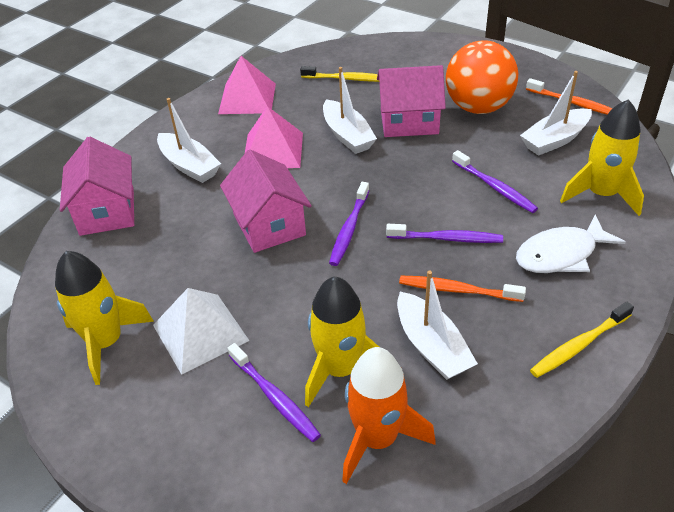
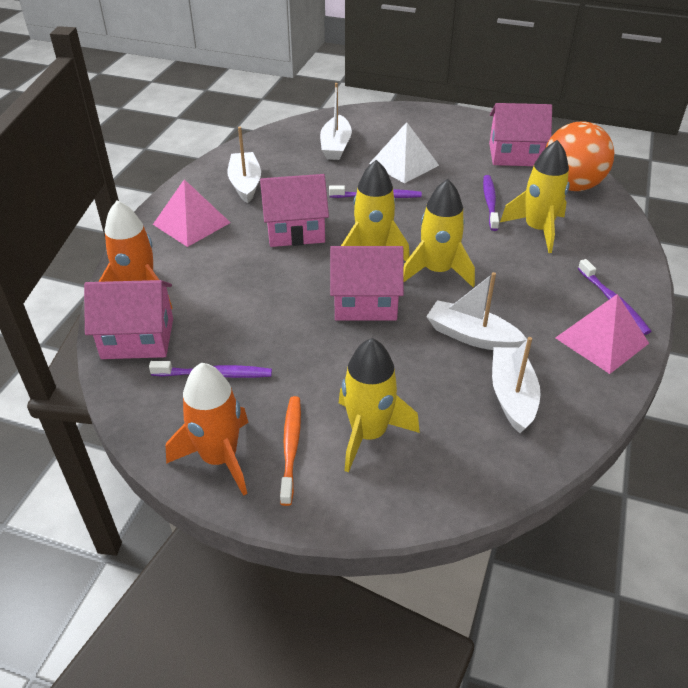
orange rocket: [342,347,436,484] = 1 -> [98,200,172,309] [166,363,249,496] = 2
orange toothbrush: [399,276,526,302] [526,78,613,115] = 2 -> [280,396,301,506] = 1
pink house: [60,136,134,236] [220,149,312,253] [377,65,446,137] = 3 -> [84,280,173,359] [260,174,329,247] [330,246,404,321] [489,103,552,166] = 4
white fish: [516,214,626,273] = 1 -> none = 0
yellow rocket: [55,251,154,385] [305,276,379,407] [560,99,644,216] = 3 -> [339,338,420,472] [341,160,410,261] [404,179,475,287] [500,140,570,253] = 4
yellow toothbrush: [300,66,379,82] [530,302,634,378] = 2 -> none = 0

